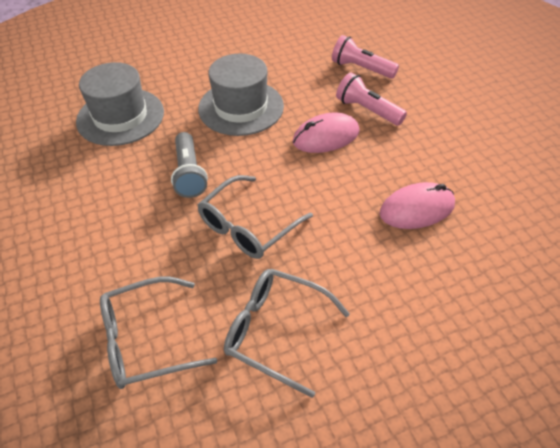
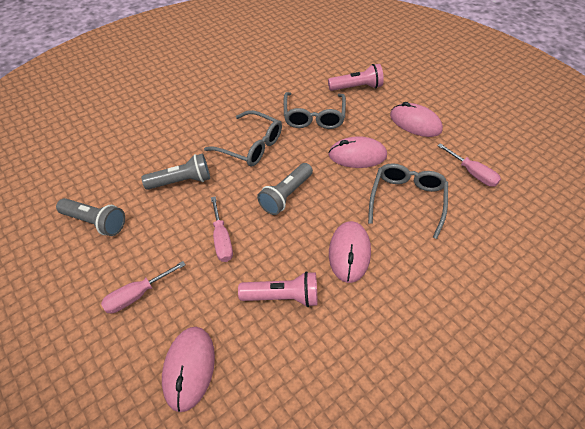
grey flashlight: [171,132,208,198] = 1 -> [56,198,125,236] [141,154,210,190] [257,163,313,215] = 3
grey hat: [76,62,164,146] [198,53,284,136] = 2 -> none = 0
pink mouse: [293,113,359,153] [379,182,455,229] = 2 -> [162,327,215,412] [328,136,387,168] [329,221,371,283] [390,102,443,137] = 4
pink screwdriver: none = 0 -> [101,261,185,313] [211,196,233,262] [438,143,501,187] = 3

